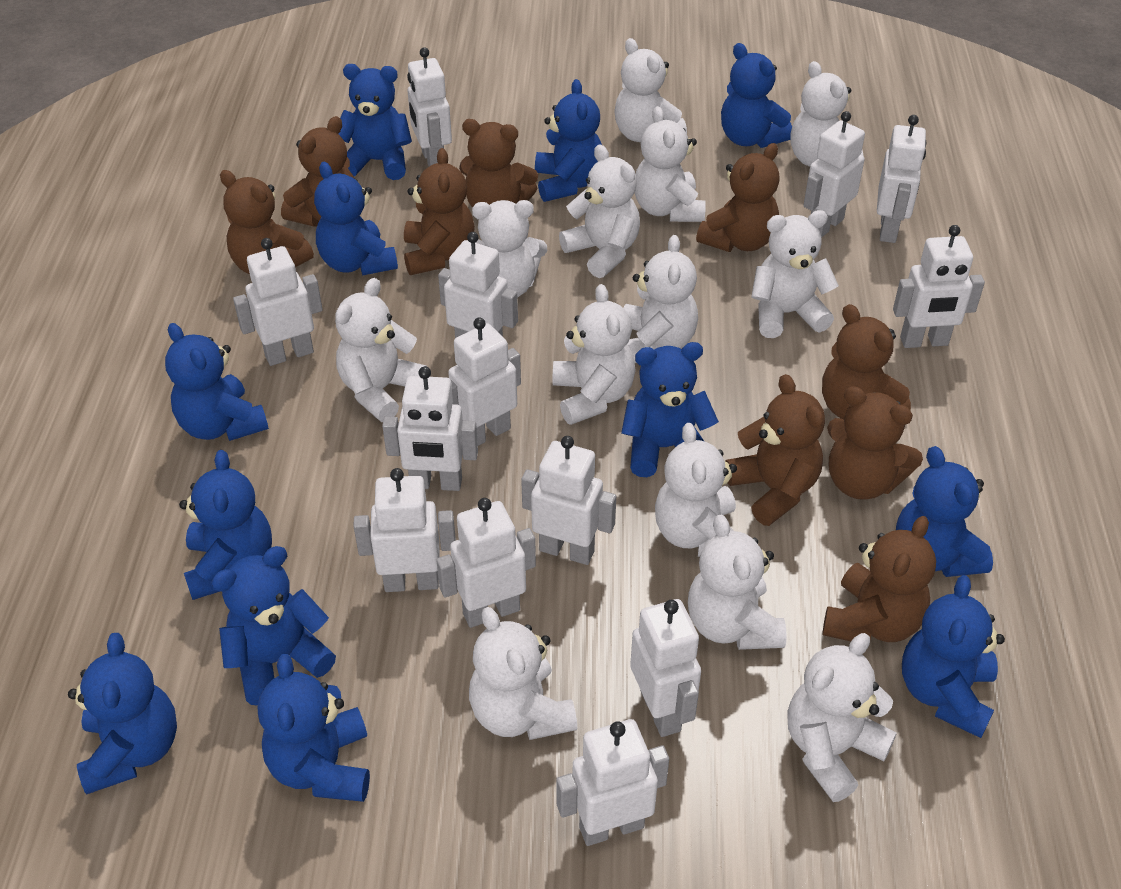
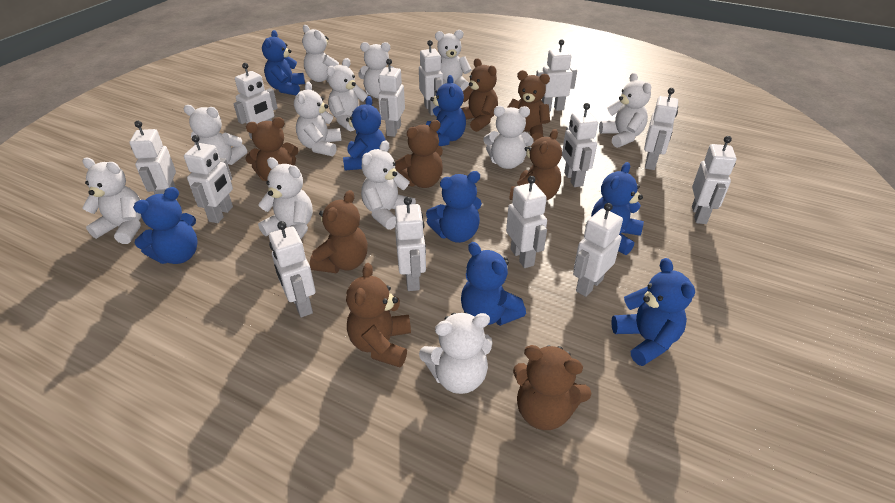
blue teddy bear: [68,633,177,794] [165,323,269,441] [179,450,272,600] [211,546,336,706] [258,654,370,802] [314,162,398,275] [339,64,412,180] [535,79,602,202] [621,342,719,477] [721,43,792,148] [896,446,993,577] [902,575,1005,738] = 12 -> [133,187,198,264] [262,30,305,95] [343,96,386,171] [426,75,466,146] [426,171,482,243] [461,242,526,326] [591,162,644,255] [611,258,695,366] = 8
brown teddy bear: [220,170,314,274] [281,116,354,227] [404,148,475,275] [459,119,538,207] [696,143,780,252] [726,374,825,526] [822,304,911,419] [822,516,936,642] [827,386,923,500] = 9 -> [245,117,299,181] [310,190,368,273] [346,263,411,367] [395,120,443,188] [461,58,498,132] [507,70,550,141] [509,129,562,201] [513,345,591,430] = 8
white teddy bear: [335,278,427,422] [469,607,577,740] [472,200,547,298] [553,284,636,425] [559,145,640,278] [614,38,687,142] [624,235,698,363] [635,106,706,222] [655,423,737,557] [688,515,787,650] [751,210,839,338] [788,633,897,802] [790,61,863,166] = 13 -> [82,158,141,244] [183,105,247,165] [258,157,313,239] [294,82,342,156] [302,25,339,82] [327,58,368,131] [358,42,394,98] [361,141,416,230] [419,312,492,394] [435,30,472,91] [483,106,534,169] [599,72,651,148] = 12

